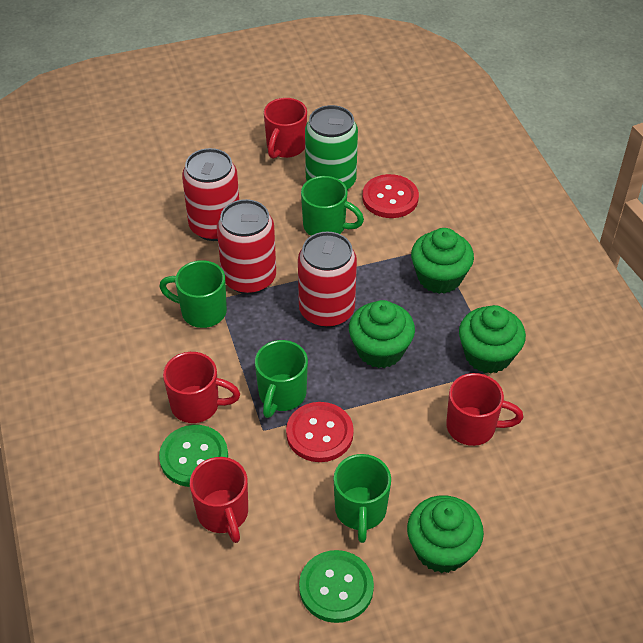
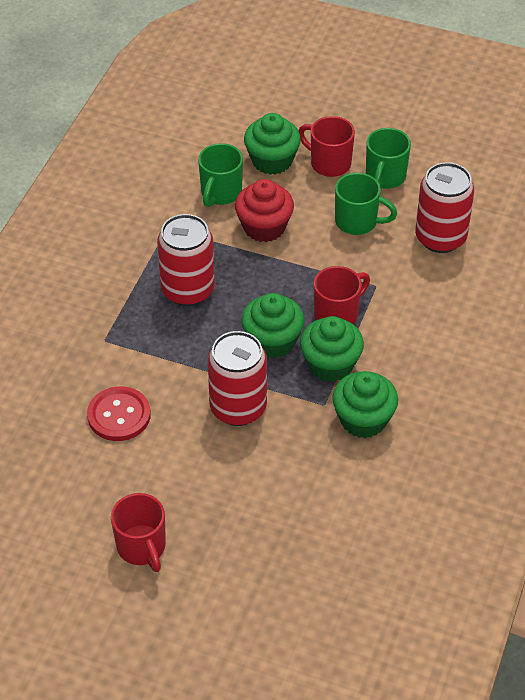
green button: [159,425,228,487] [299,550,374,623] = 2 -> none = 0
green can: [305,105,358,190] = 1 -> none = 0
green mug: [159,260,227,328] [255,340,308,418] [301,176,364,236] [333,454,391,543] = 4 -> [198,143,243,207] [335,173,397,235] [366,128,411,189] = 3
red button: [286,402,354,462] [362,174,419,218] = 2 -> [87,386,151,441] = 1
red cupcake: none = 0 -> [235,179,294,242] = 1
red mug: [163,352,240,423] [190,457,248,543] [264,98,307,159] [446,373,523,446] = 4 -> [111,493,166,572] [299,116,355,177] [314,266,370,324] = 3

